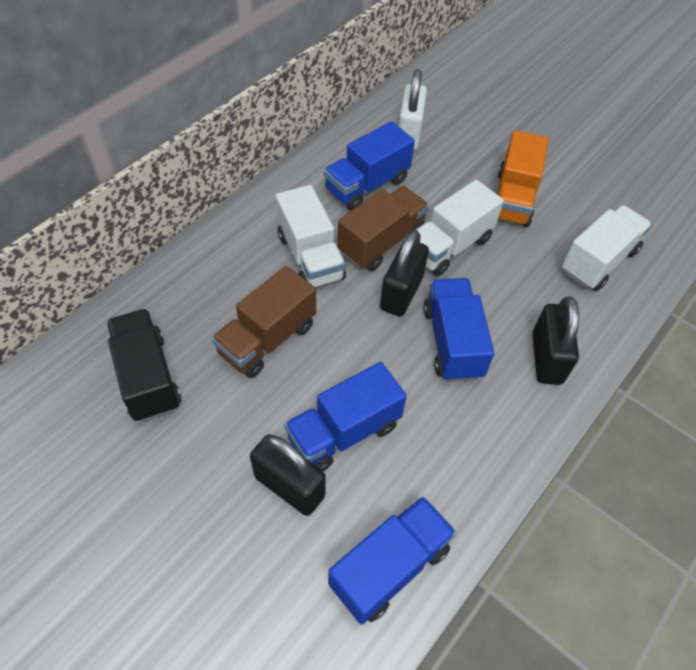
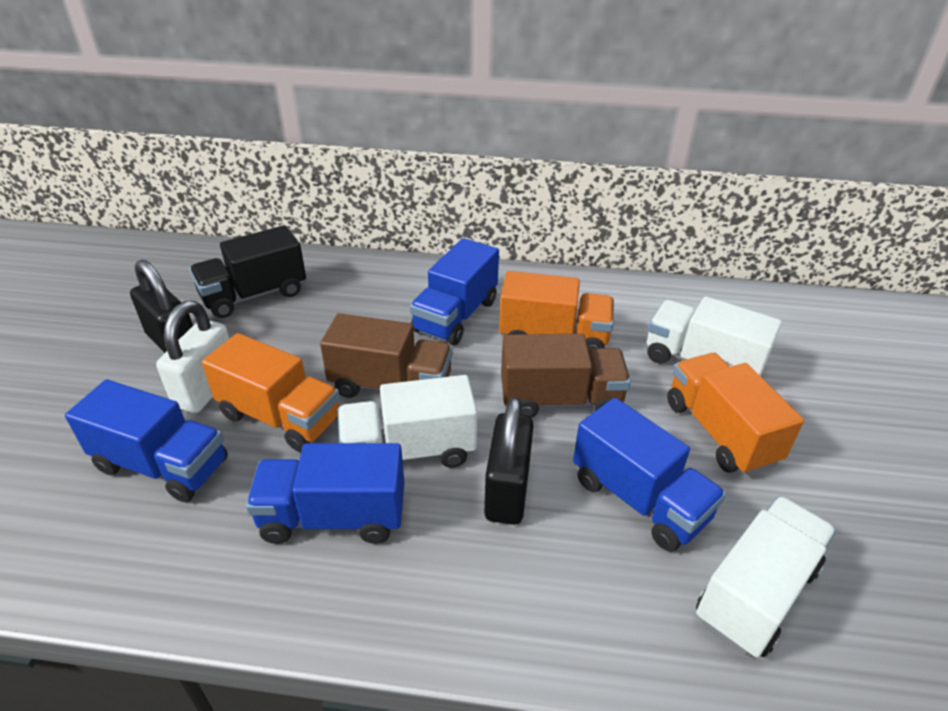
black padlock: [250,434,326,516] [380,230,429,317] [532,296,579,385] = 3 -> [130,259,193,353] [484,397,534,525] = 2
orange truck: [497,130,549,227] = 1 -> [202,333,340,452] [499,271,614,350] [667,353,804,475] = 3

